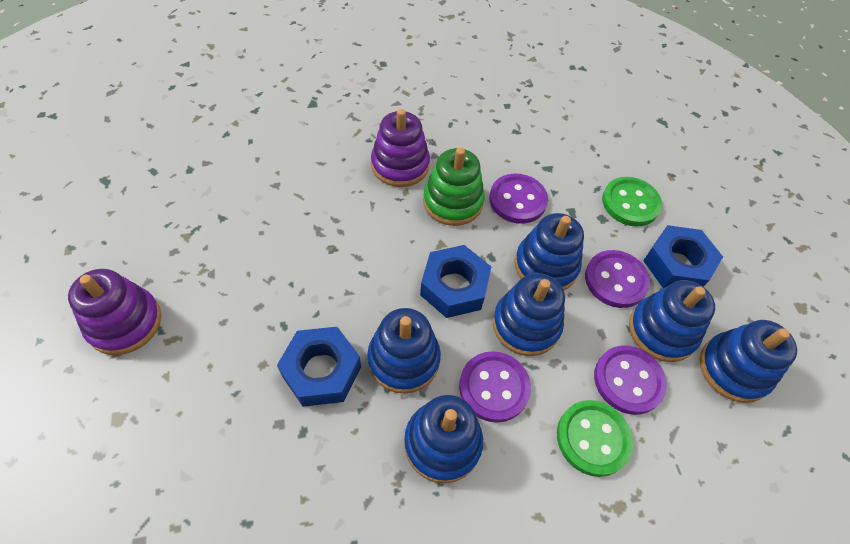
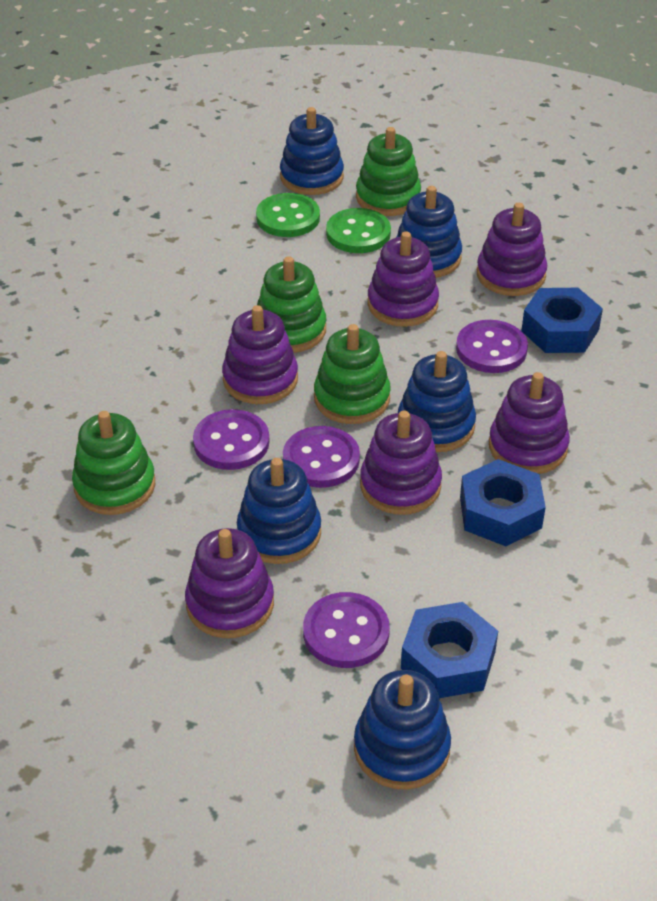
blue stacking toy: [367,308,441,394] [404,395,483,483] [492,273,565,356] [514,213,584,290] [629,280,715,362] [700,320,797,403] = 6 -> [237,458,321,564] [280,107,344,195] [354,670,451,790] [396,186,462,278] [398,351,476,452] = 5
green stacking toy: [423,148,485,226] = 1 -> [72,411,155,515] [257,256,326,353] [314,324,391,424] [356,127,421,216] = 4
purple stacking toy: [68,269,161,355] [371,109,430,187] = 2 -> [185,528,274,638] [222,305,298,404] [360,411,442,515] [367,232,439,327] [477,202,547,296] [489,372,570,474] = 6

